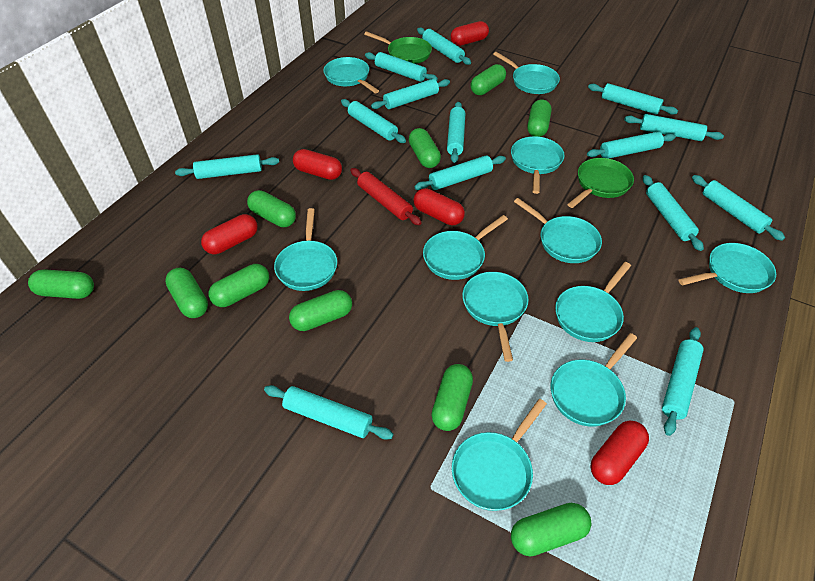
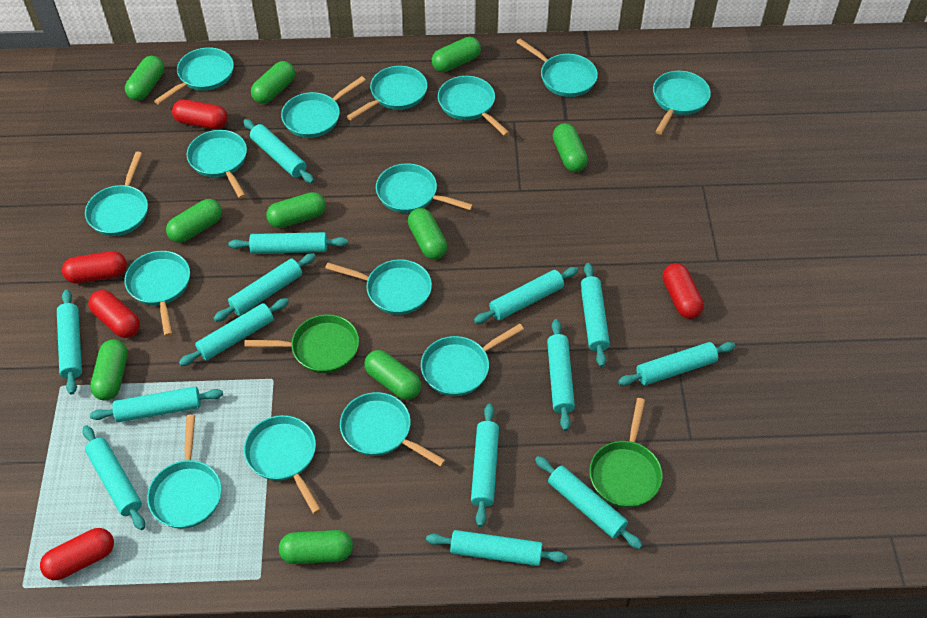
red rolling pin: [350,168,422,225] = 1 -> none = 0
turquoise pan: [274,208,337,291] [323,57,379,94] [423,215,508,280] [452,399,547,511] [462,272,529,362] [493,52,560,94] [511,136,565,194] [514,198,602,263] [551,333,637,427] [555,262,631,342] [679,243,776,293] = 11 -> [85,152,148,236] [124,251,190,336] [147,414,222,528] [154,48,234,105] [187,130,247,199] [244,415,321,514] [281,76,366,138] [325,259,432,315] [340,392,446,467] [347,66,427,120] [376,163,473,213] [421,324,524,396] [438,76,510,136] [516,39,598,97] [653,71,711,135] = 15

